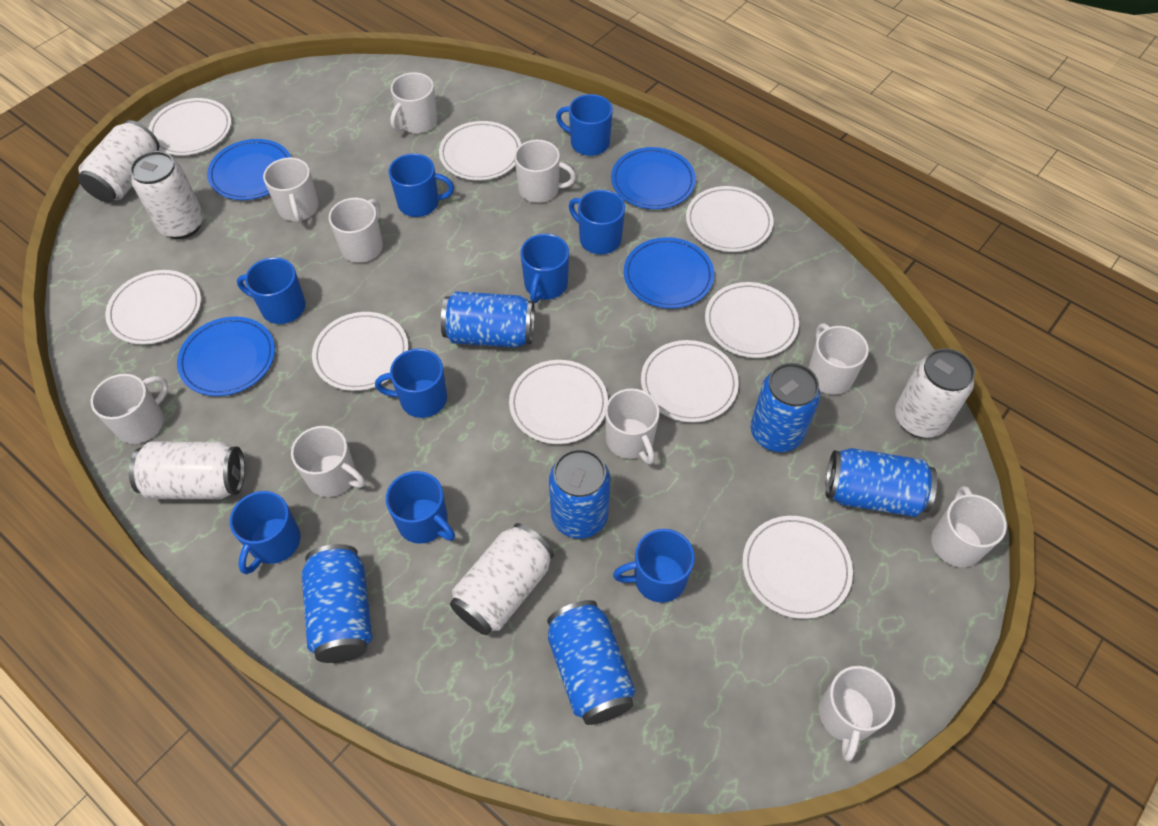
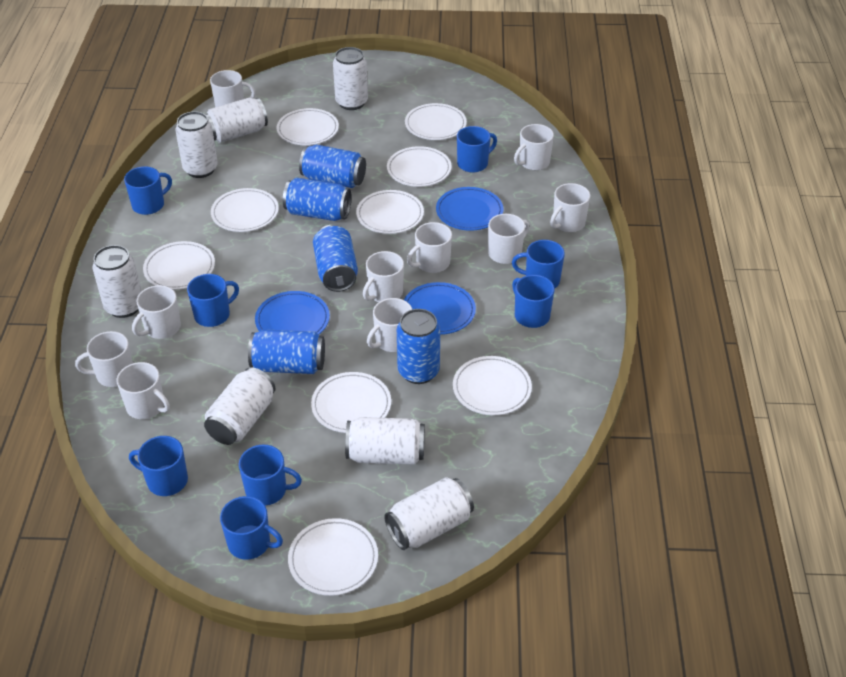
blue can: [301,544,373,663] [441,291,535,348] [547,600,636,725] [549,449,610,539] [751,363,820,452] [825,448,937,517] = 6 -> [248,329,325,374] [283,178,351,221] [299,145,366,188] [313,225,358,292] [397,309,440,384] = 5
blue mug: [230,491,301,575] [237,257,306,324] [375,348,447,418] [386,471,455,544] [389,153,454,217] [520,234,569,303] [556,94,613,156] [569,190,625,254] [613,529,695,603] = 9 -> [124,166,172,215] [129,436,188,496] [187,274,239,327] [220,496,283,560] [239,445,302,506] [457,126,497,173] [512,240,565,288] [512,275,555,328] = 8
blue plate: [177,317,275,396] [207,139,291,200] [611,147,696,209] [624,237,714,309] = 4 -> [255,291,330,335] [404,282,476,335] [436,187,503,231] = 3
white can: [78,120,160,202] [129,442,245,499] [130,151,204,239] [450,523,554,635] [895,348,975,438] = 5 -> [92,245,142,318] [175,111,218,178] [204,367,276,445] [205,98,268,143] [333,47,368,110] [345,417,425,465] [384,477,474,550] = 7

